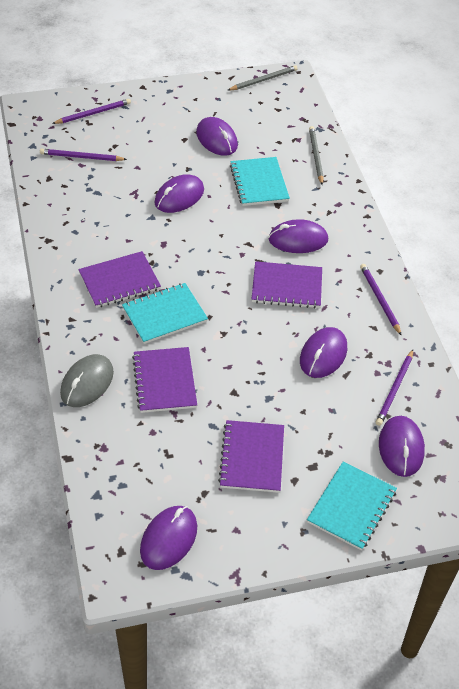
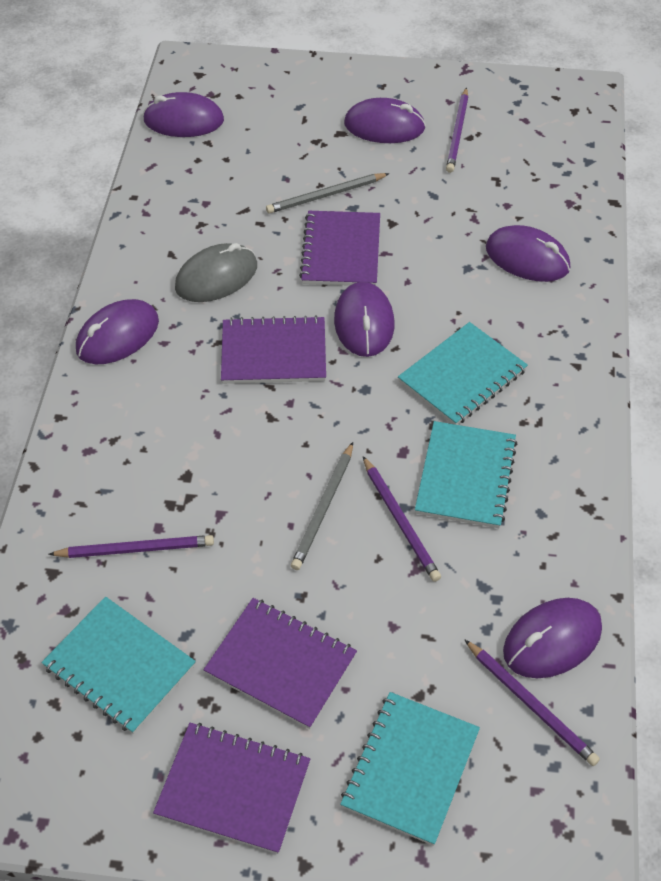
turquoise notebook: [122,283,208,344] [230,157,290,206] [307,461,397,551] = 3 -> [41,596,196,734] [340,692,480,846] [398,322,528,425] [415,421,517,528] = 4

